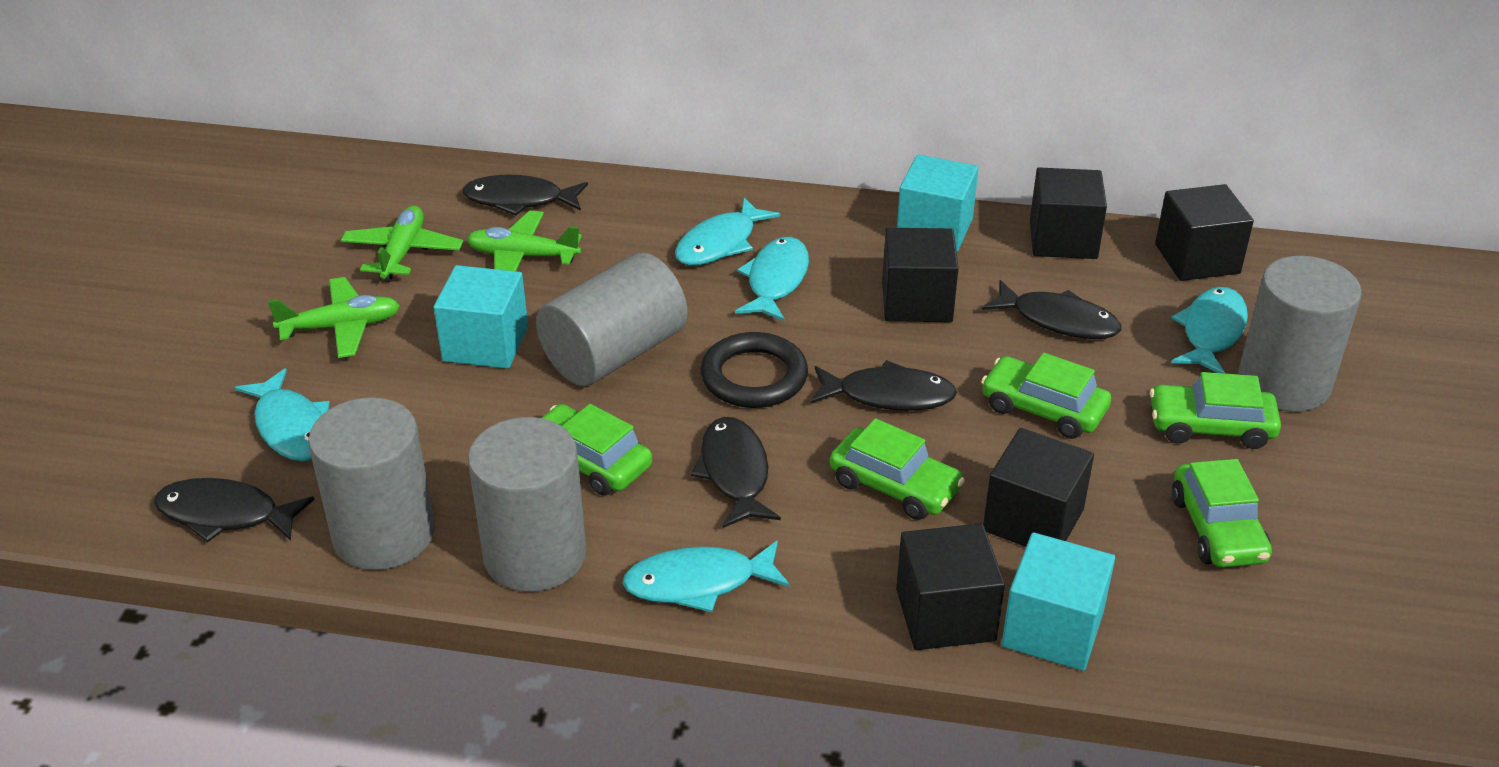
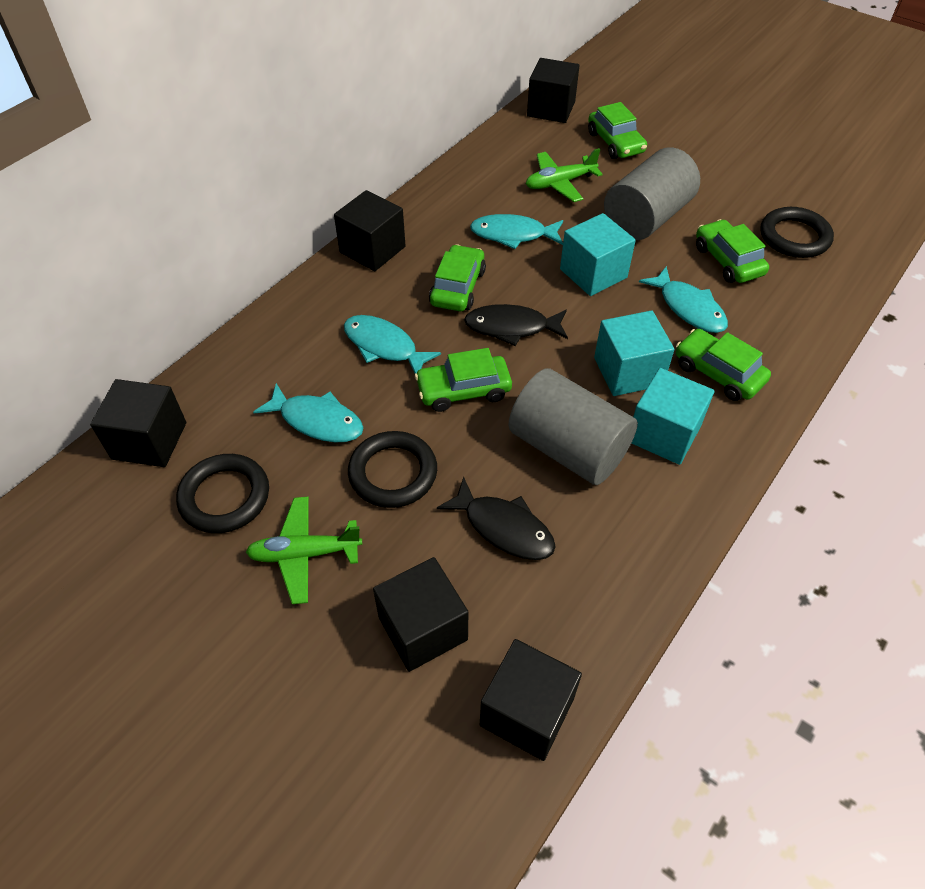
black fish: [154,478,315,542] [462,175,588,216] [691,417,781,528] [811,360,957,411] [982,280,1121,339] = 5 -> [437,477,556,560] [464,304,568,346] = 2
black ring: [701,332,808,408] = 1 -> [176,454,269,533] [348,431,437,508] [760,207,834,258] = 3
green plane: [268,277,400,358] [341,206,463,282] [467,210,582,271] = 3 -> [246,497,362,604] [526,148,603,202] = 2
grey cylinder: [308,397,435,570] [468,417,587,592] [536,253,687,386] [1238,256,1362,412] = 4 -> [509,368,638,485] [604,147,700,240] = 2
turquoise fish: [234,368,330,462] [622,540,790,612] [675,197,781,266] [735,237,809,321] [1171,287,1248,373] = 5 -> [253,383,363,442] [344,315,441,374] [470,214,563,249] [639,266,728,333] = 4

